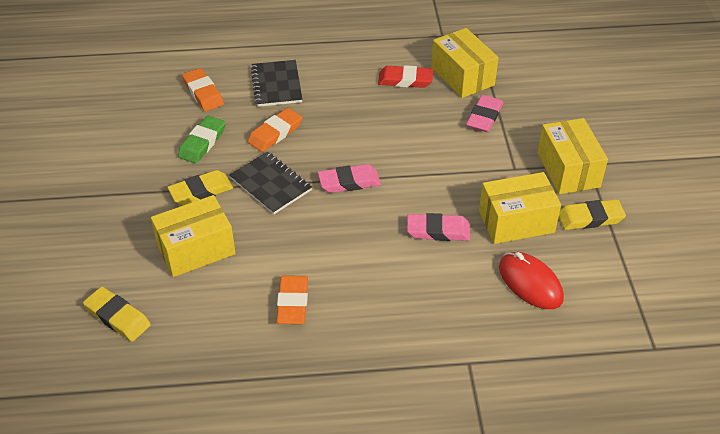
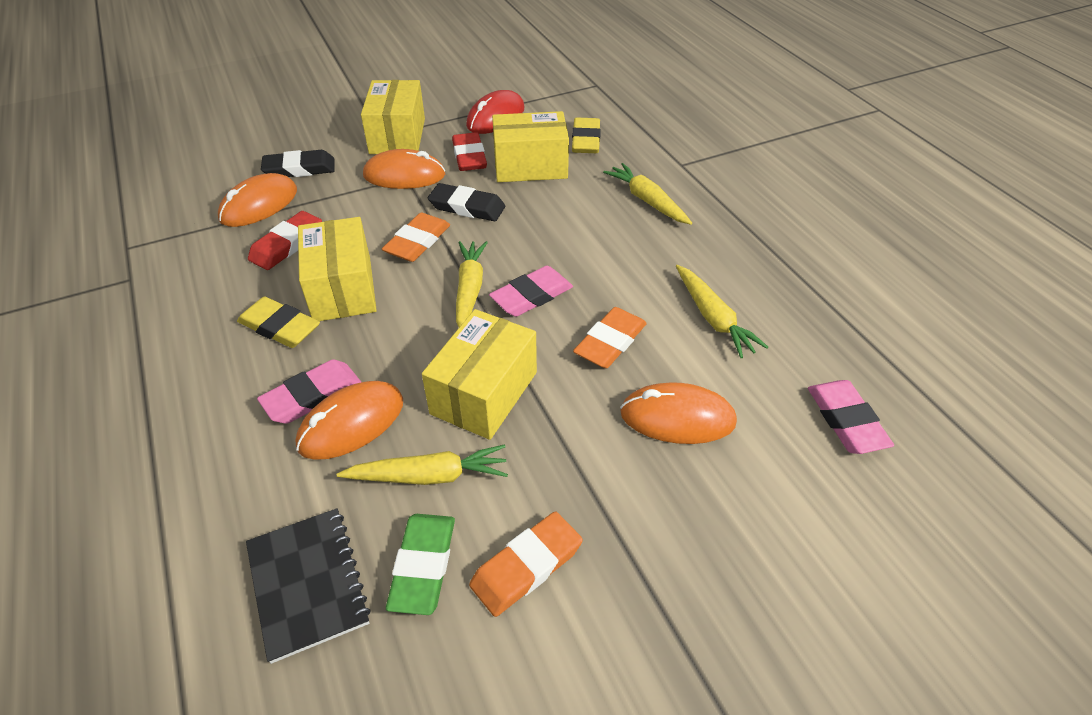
black eraser: none = 0 -> [261,150,335,177] [428,183,505,221] = 2
black notebook: [229,152,312,214] [251,60,303,107] = 2 -> [246,508,371,664] = 1
orange mouse: none = 0 -> [218,173,297,227] [296,381,403,460] [363,149,445,189] [620,382,737,444] = 4
red eraser: [378,65,433,88] = 1 -> [248,211,322,270] [452,132,487,171] = 2
yellow carrot: none = 0 -> [337,444,508,485] [456,241,488,327] [603,163,692,225] [676,265,768,358] = 4
yellow eraser: [83,287,151,342] [168,170,233,205] [559,199,626,230] = 3 -> [237,296,320,348] [572,118,601,153] = 2

